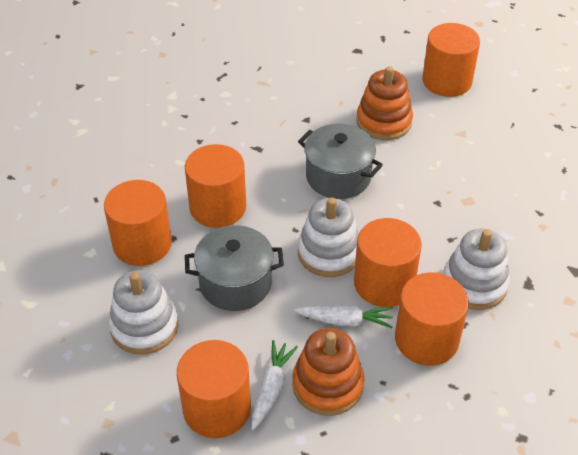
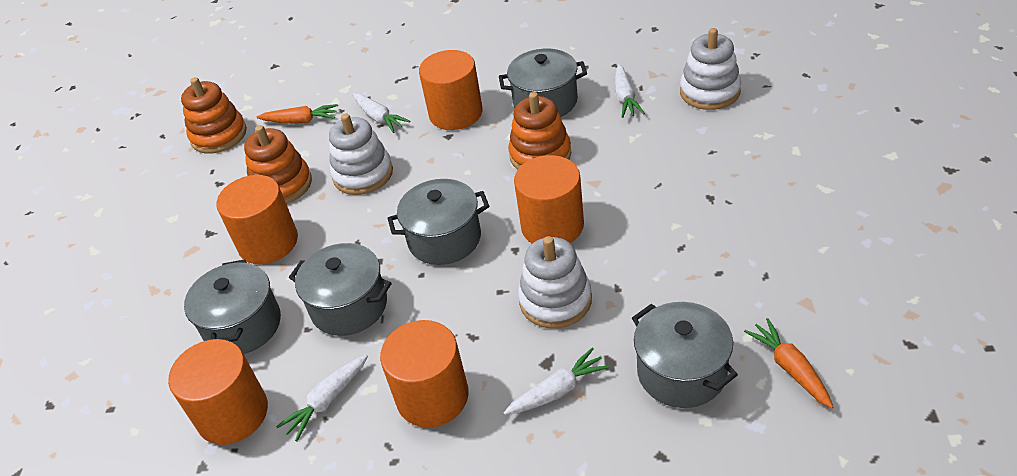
grey pot: [185,225,284,311] [298,123,383,199] = 2 -> [184,259,281,354] [289,243,392,336] [388,179,489,265] [499,49,587,117] [632,302,738,408] = 5
orange carrot: none = 0 -> [257,104,338,124] [744,318,833,409] = 2
orange cylinder: [104,180,172,266] [177,340,251,438] [185,144,246,228] [354,218,422,307] [395,272,469,366] [422,23,480,97] = 6 -> [168,339,268,445] [216,175,298,264] [380,320,469,428] [419,50,483,130] [514,155,584,243] = 5
orange stacking toy: [292,328,364,416] [356,66,413,140] = 2 -> [181,77,247,154] [244,125,312,204] [508,92,571,170] = 3
white carrot: [251,340,298,430] [294,305,393,328] = 2 -> [276,355,368,442] [352,93,410,133] [504,348,610,415] [615,64,645,118] = 4

